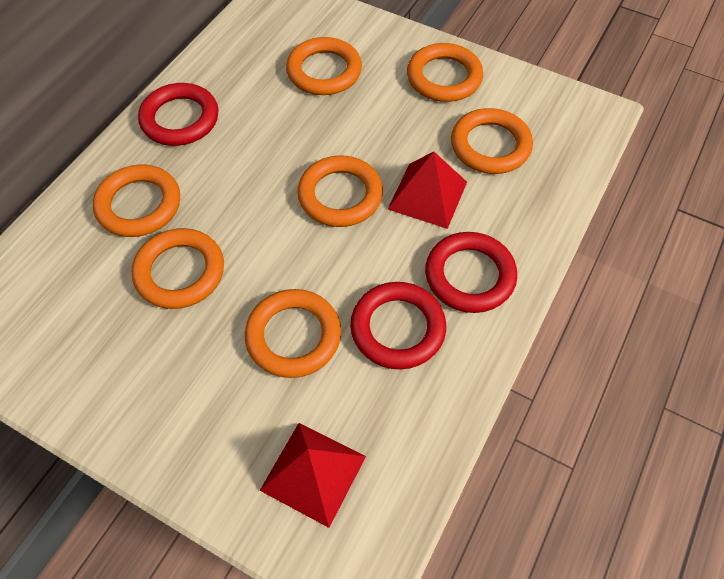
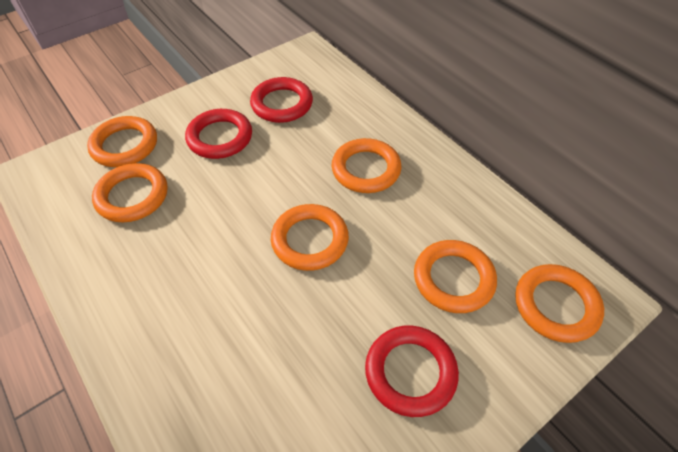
orange ring: [93,165,180,237] [132,228,224,309] [245,289,341,378] [286,37,362,95] [297,156,383,227] [407,43,483,102] [451,108,533,174] = 7 -> [87,116,157,167] [92,163,168,222] [271,204,349,271] [332,138,401,193] [414,240,497,313] [515,264,604,343] = 6
red pyramid: [259,423,366,528] [388,151,467,229] = 2 -> none = 0

